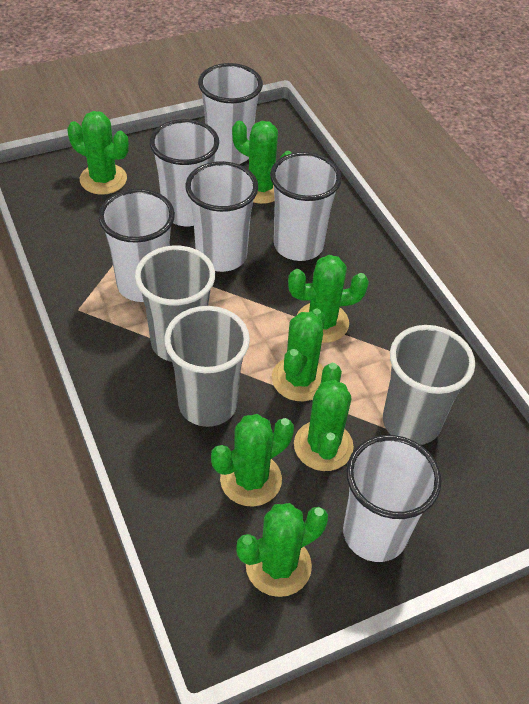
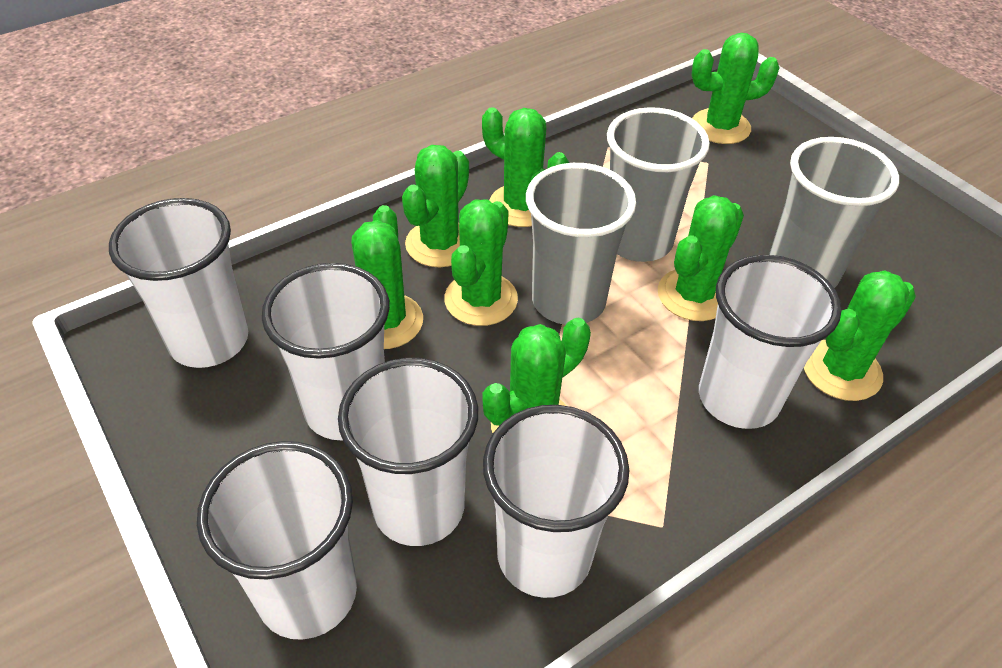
green cactus: [67,111,129,195] [211,414,294,507] [232,121,292,204] [236,503,328,597] [272,309,325,401] [288,255,369,343] [294,363,354,471] = 7 -> [351,205,423,349] [402,145,469,267] [444,199,518,326] [482,107,569,227] [483,318,591,433] [658,195,744,321] [692,33,780,144] [804,271,916,401] = 8

